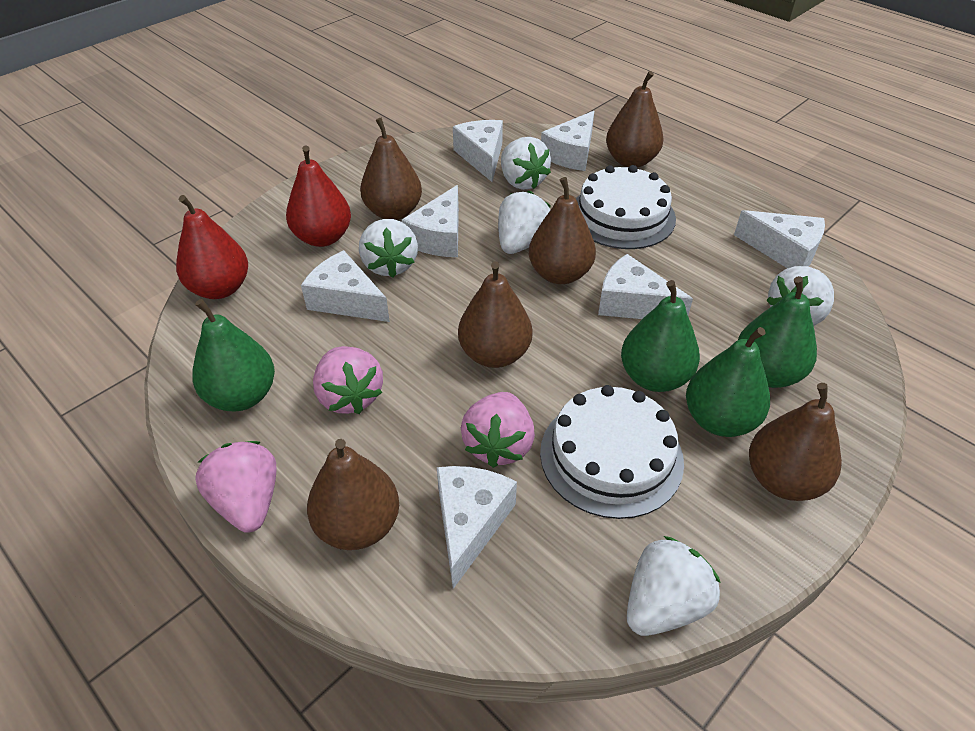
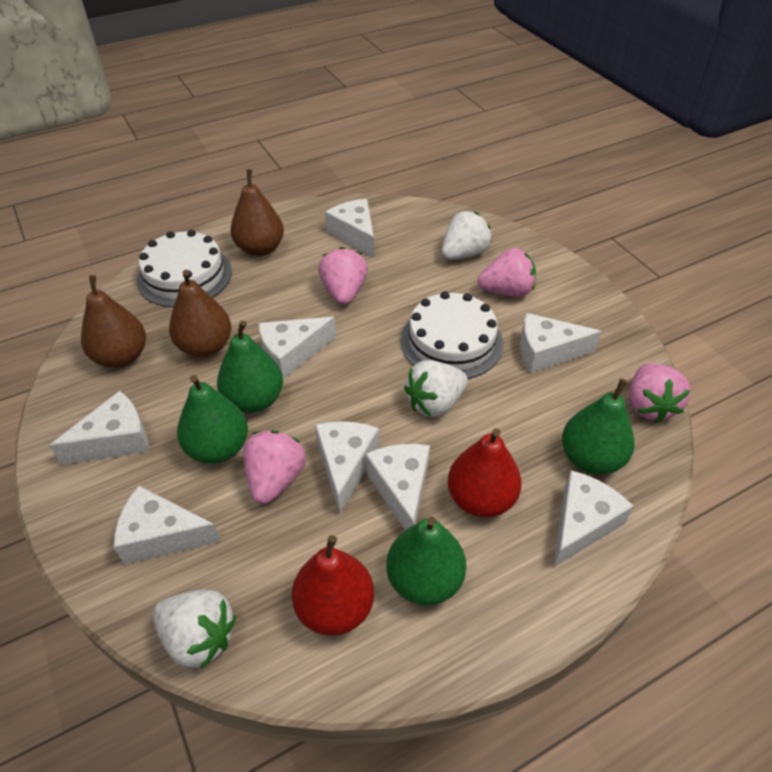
brown pear: [307,439,399,550] [360,118,422,220] [458,261,532,368] [529,177,596,284] [606,71,664,168] [749,383,842,501] = 6 -> [81,275,146,368] [169,270,231,357] [230,169,284,256] = 3
pink strawberry: [195,441,276,533] [313,346,383,414] [461,392,535,468] = 3 -> [243,430,306,504] [318,247,368,305] [478,248,536,297] [629,363,690,423] = 4
white cheese: [301,250,390,322] [402,185,459,257] [437,466,517,589] [453,120,503,182] [541,111,594,171] [598,254,693,319] [734,210,825,268] = 7 -> [49,391,149,465] [114,486,221,565] [258,317,336,379] [315,421,379,513] [325,199,374,257] [365,444,430,530] [520,313,602,373] [553,470,634,568] = 8
white strawberry: [359,219,418,278] [498,191,551,254] [501,137,551,190] [627,536,720,636] [766,266,834,326] = 5 -> [153,590,236,669] [404,360,468,417] [442,211,492,260] = 3

